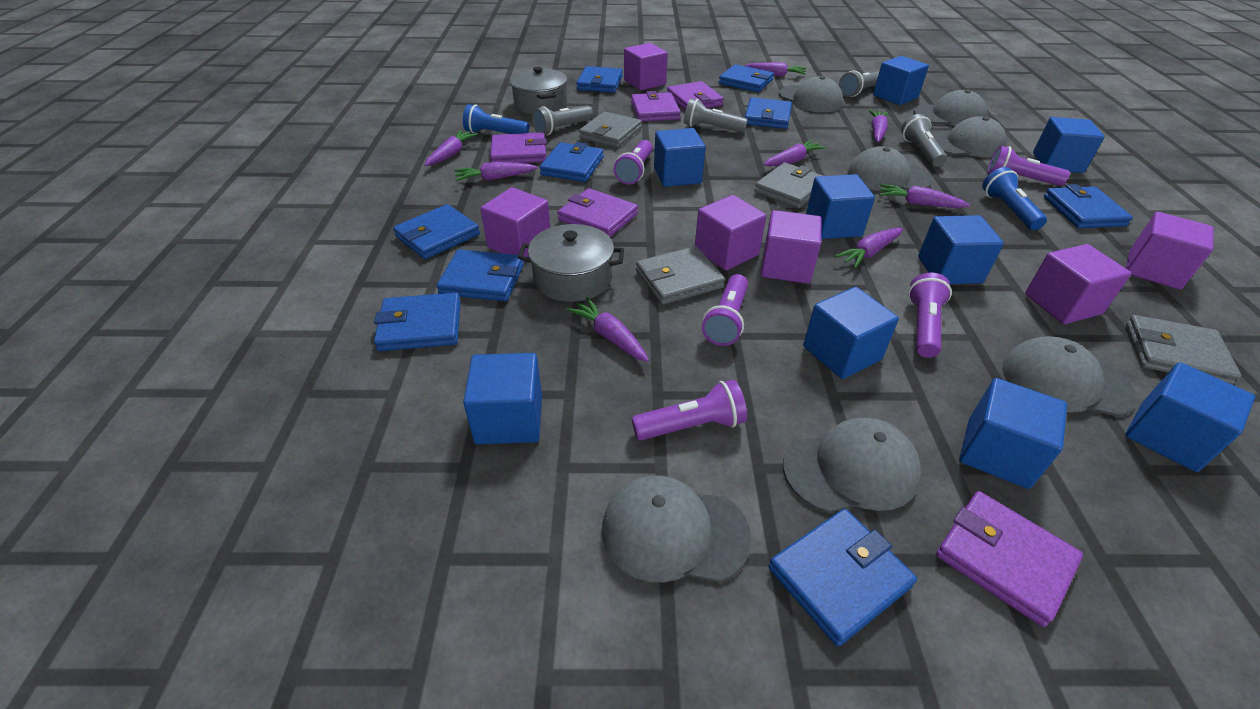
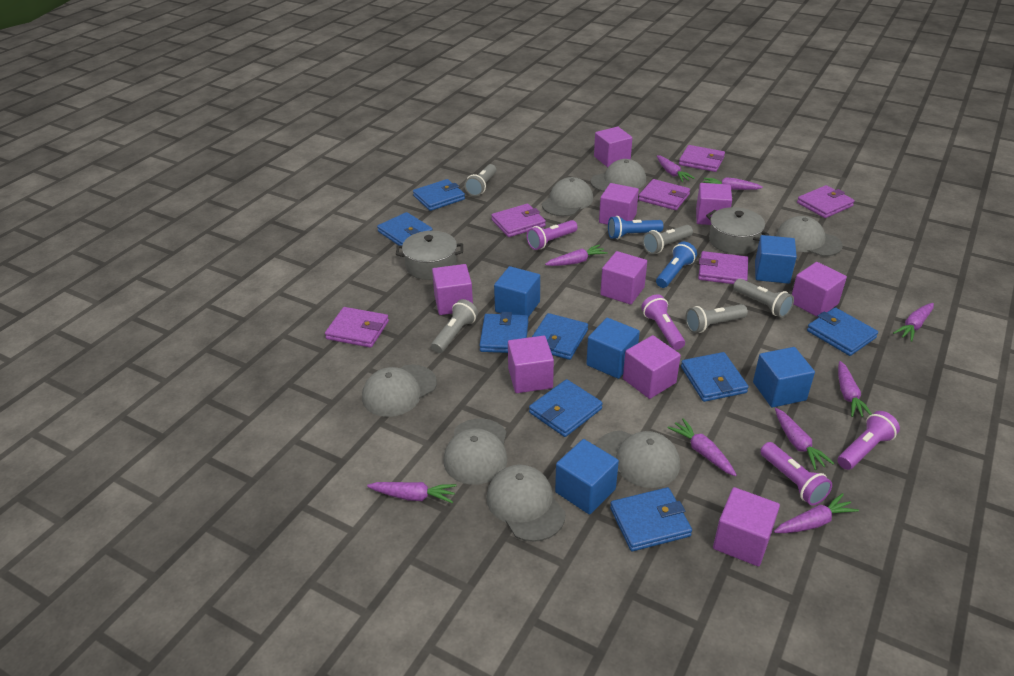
blue cube: [463,353,542,444] [654,128,706,187] [803,287,899,379] [806,174,875,239] [873,56,929,105] [918,215,1004,284] [959,378,1067,489] [1033,117,1104,173] [1125,362,1255,472] = 9 -> [494,266,540,317] [555,439,619,514] [586,318,640,379] [753,347,815,408] [755,235,797,284] = 5
blue wallet: [374,292,461,351] [393,204,480,259] [437,249,524,301] [539,142,604,182] [576,66,623,93] [719,64,774,92] [745,97,792,129] [769,509,917,646] [1044,184,1133,228] = 9 -> [377,212,433,245] [413,179,465,211] [479,312,528,353] [529,379,603,437] [532,313,588,360] [610,487,692,551] [681,352,749,402] [807,307,878,356] = 8
grey flashlight: [532,106,593,135] [684,98,748,133] [839,70,879,97] [901,114,947,167] = 4 -> [431,299,478,353] [464,164,496,196] [642,225,693,254] [685,304,748,333] [733,279,794,318] = 5
grey wallet: [579,111,642,148] [636,246,725,305] [755,162,823,208] [1126,315,1241,385] = 4 -> none = 0
purple carrot: [424,130,478,166] [454,162,538,181] [566,297,649,362] [744,62,806,77] [763,140,826,166] [835,228,903,268] [869,110,888,142] [879,184,970,208] = 8 -> [367,482,457,503] [545,244,608,266] [657,155,695,182] [668,418,737,476] [704,177,763,190] [774,493,859,533] [775,408,834,470] [838,361,872,417] [893,303,934,342] = 9
purple cube: [480,187,551,262] [624,43,668,90] [695,195,766,271] [761,210,822,284] [1025,244,1131,324] [1126,212,1214,290] = 6 -> [432,264,473,315] [508,336,554,393] [594,127,632,167] [599,183,639,225] [600,251,647,305] [623,335,681,399] [696,183,732,225] [713,487,780,567] [792,262,847,318] = 9
purple flashlight: [614,140,653,184] [632,380,747,440] [702,274,748,346] [908,273,952,358] [987,146,1070,186] = 5 -> [527,220,578,250] [641,294,685,350] [760,442,832,506] [837,411,900,470] = 4
purple wallet: [490,133,547,163] [558,188,638,237] [631,91,681,122] [667,81,724,111] [936,491,1083,627] = 5 -> [325,307,389,348] [491,204,546,237] [638,179,690,210] [679,145,725,172] [698,251,748,284] [797,185,855,218] = 6

